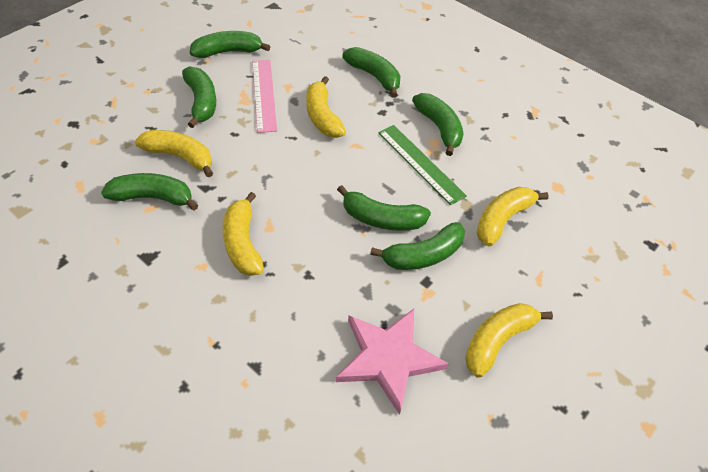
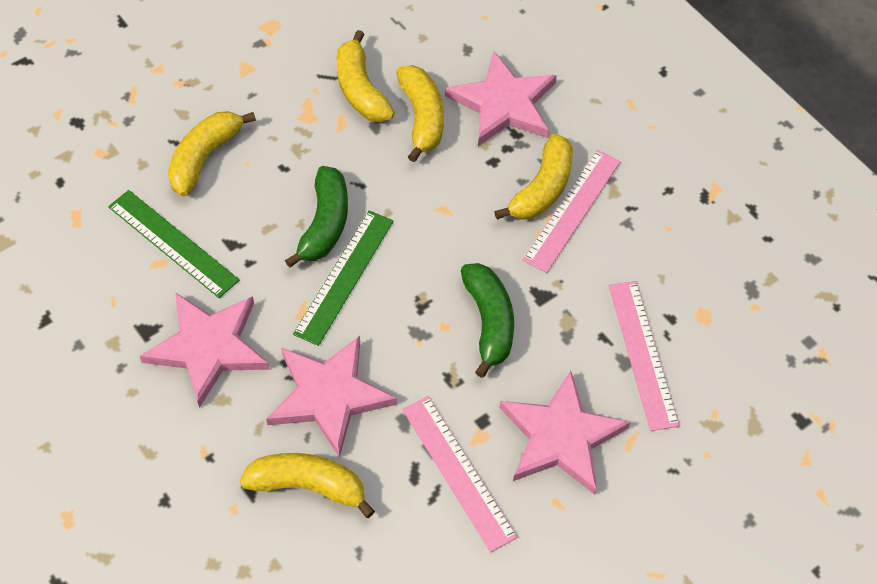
green banana: [101,173,198,211] [182,66,216,128] [190,31,271,58] [337,185,431,231] [342,47,400,97] [370,222,465,270] [412,93,463,156] = 7 -> [285,166,348,268] [461,263,514,378] = 2
green ruler: [378,125,467,205] = 1 -> [108,190,239,298] [293,210,393,346] = 2
pink ruler: [252,60,277,133] = 1 -> [402,396,517,552] [523,150,621,273] [609,281,680,431] = 3
pink star: [336,309,449,415] = 1 -> [140,292,270,408] [266,336,397,458] [445,51,557,146] [499,371,630,495] = 4

